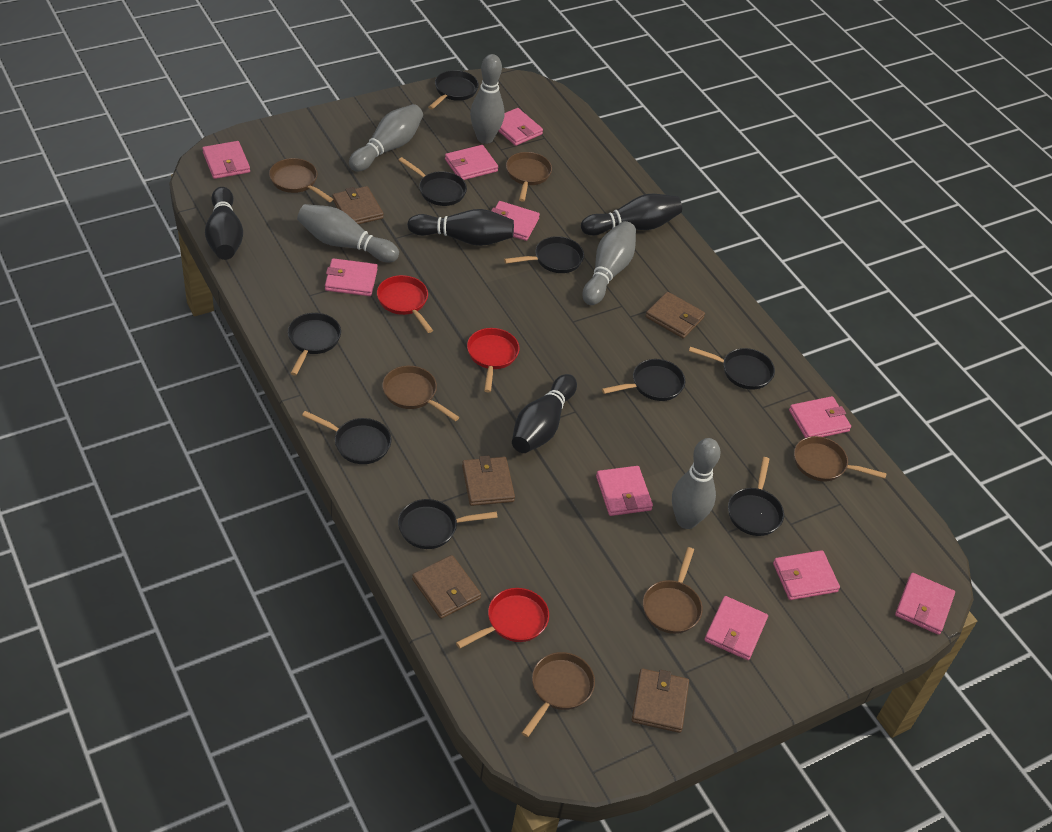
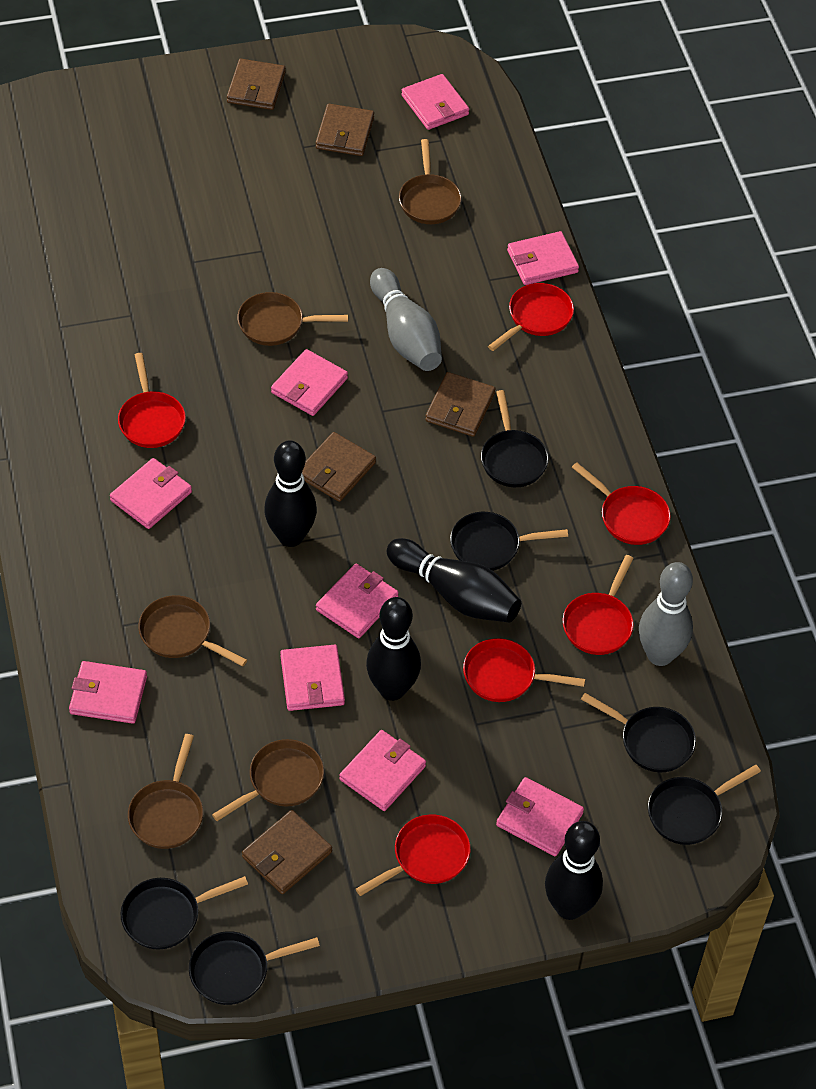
black pan: [288,313,341,376] [302,411,391,464] [398,157,467,206] [398,499,498,549] [428,70,479,110] [504,236,584,273] [602,359,685,401] [689,347,775,390] [728,457,784,536] = 9 -> [120,876,248,949] [189,931,320,1005] [450,512,568,571] [481,390,549,487] [581,693,696,772] [648,765,761,845] = 6
brown pan: [269,158,333,202] [382,366,459,421] [506,152,552,202] [522,652,595,737] [643,547,703,634] [794,436,887,481] = 6 -> [128,734,203,849] [138,595,247,667] [212,739,324,821] [237,292,348,346] [399,139,461,224] = 5
grey bowling pin: [297,204,399,262] [349,104,423,172] [470,54,504,144] [582,221,636,305] [672,438,720,529] = 5 -> [370,268,442,371] [639,562,693,666] = 2
pink wallet: [202,141,250,179] [325,258,377,296] [445,145,498,180] [491,201,540,241] [499,108,543,146] [596,466,653,516] [705,596,768,660] [773,550,840,600] [789,396,851,438] [895,573,955,635] = 10 -> [69,661,147,724] [110,458,192,529] [271,349,348,416] [280,645,345,711] [316,564,399,638] [339,730,426,811] [401,74,469,130] [496,777,584,856] [507,231,579,285] = 9
red pan: [377,275,433,333] [456,588,549,649] [467,328,519,393] = 3 -> [118,353,186,448] [356,815,471,896] [463,638,585,702] [488,283,574,351] [563,555,634,655] [572,462,671,545] = 6

